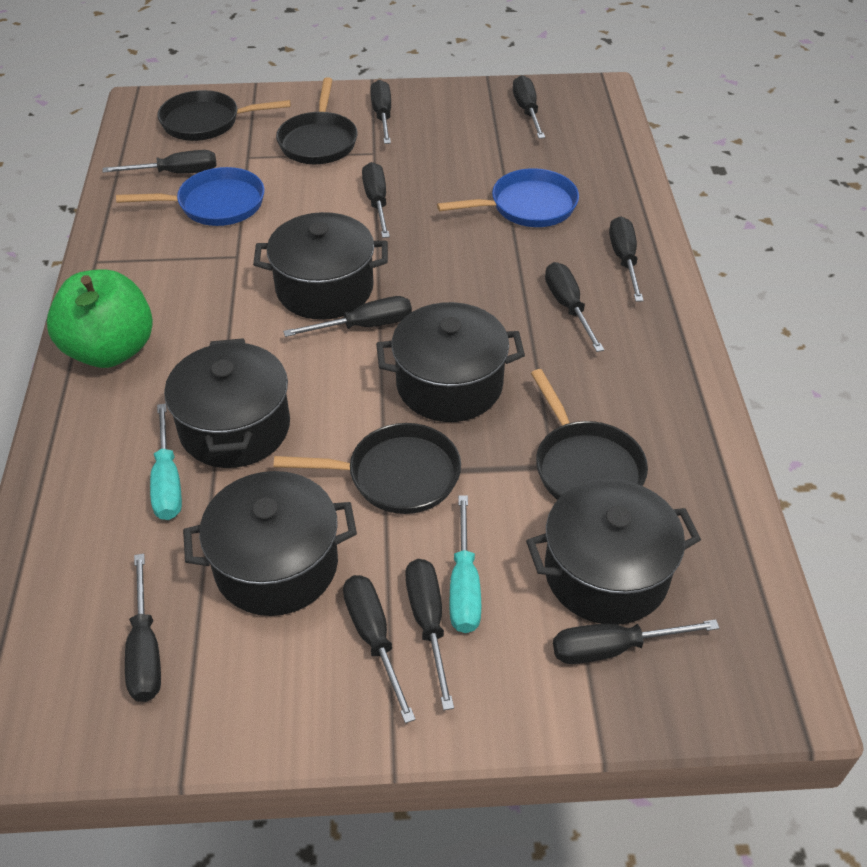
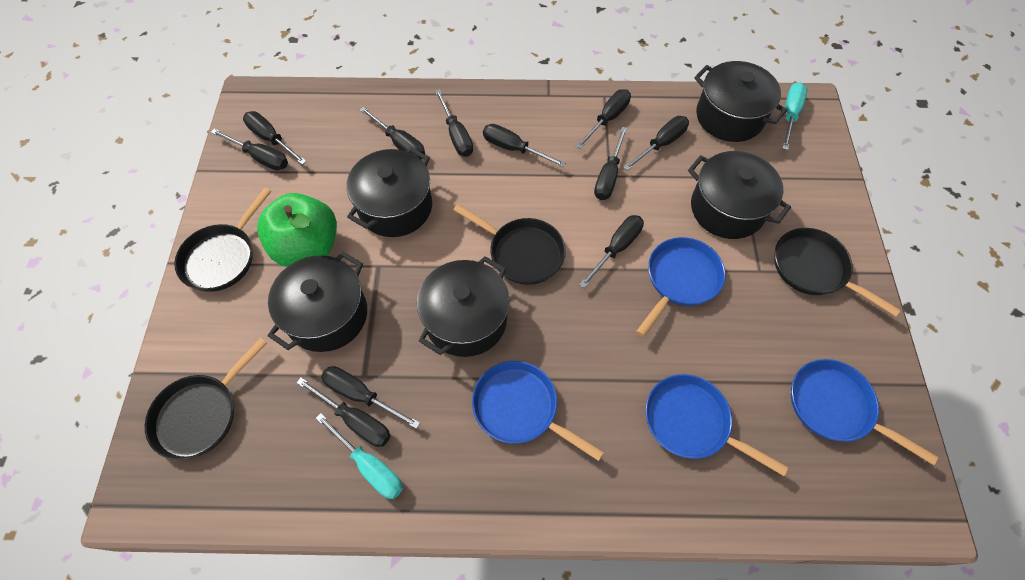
blue pan: [116,167,264,226] [437,168,579,227] = 2 -> [472,361,604,461] [636,237,726,337] [645,374,788,476] [791,359,938,465] = 4

